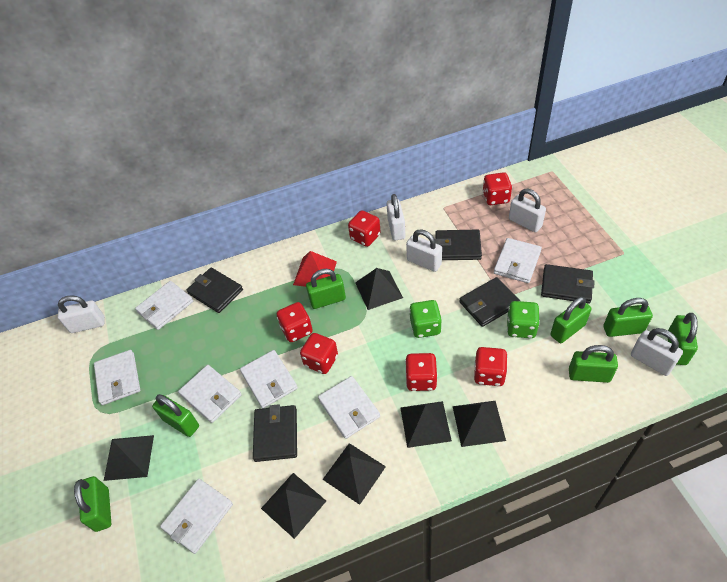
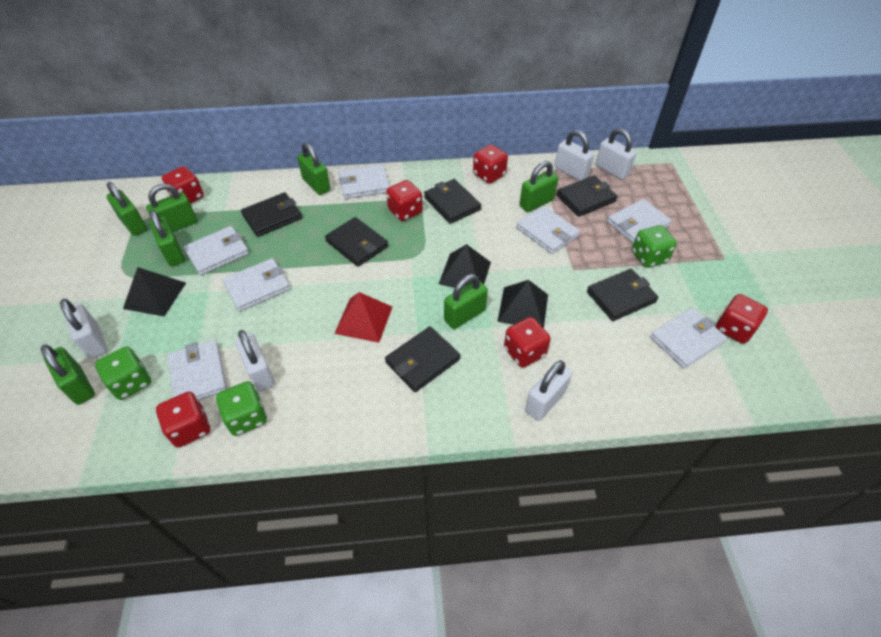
black pyramid: [104,435,154,481] [261,473,326,539] [323,443,386,505] [355,268,403,310] [400,401,452,448] [453,401,506,447] = 6 -> [123,267,186,316] [439,244,491,288] [497,280,548,328] = 3
black wallet: [187,268,243,313] [253,404,297,462] [435,230,482,260] [459,277,520,327] [541,264,595,304] = 5 -> [241,192,302,237] [325,217,388,267] [385,326,460,392] [424,179,481,224] [556,176,618,217] [587,269,659,321] = 6
green dice: [409,300,442,338] [507,301,540,338] = 2 -> [95,347,151,400] [216,381,267,436] [632,225,677,268] = 3

